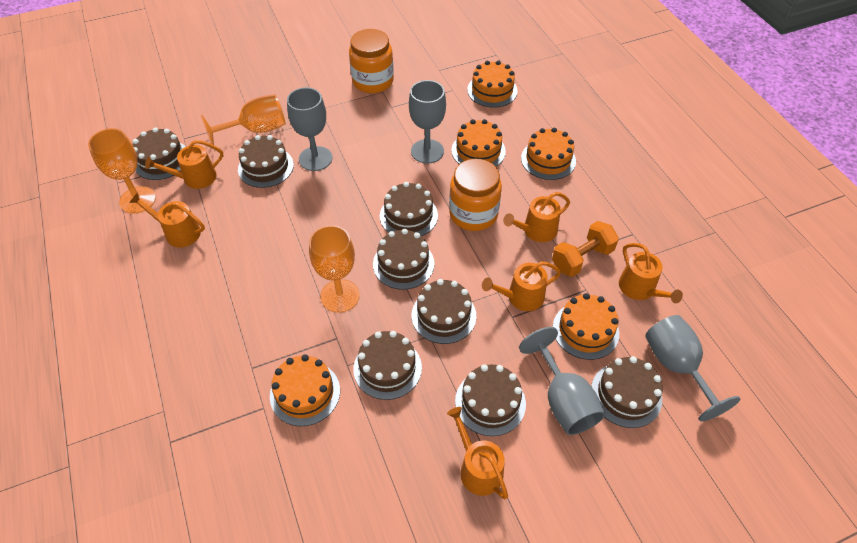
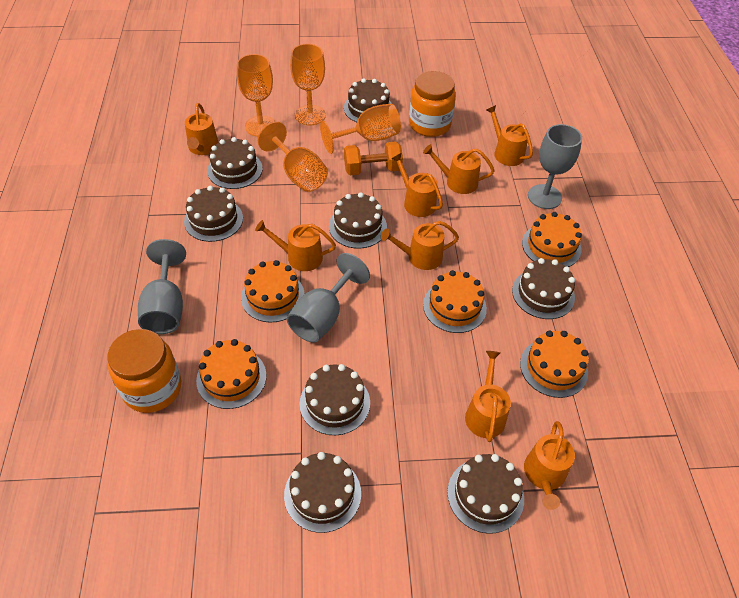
grey goblet: [287,87,332,171] [409,80,446,164] [519,327,605,435] [645,315,740,422] = 4 -> [138,239,186,334] [287,253,370,343] [528,124,582,209] = 3
orange goblet: [88,128,156,214] [201,94,286,145] [309,225,360,313] = 3 -> [237,54,276,137] [258,122,328,192] [290,44,326,125] [320,103,401,154] = 4
orange watering can: [129,193,205,247] [145,140,223,189] [447,407,508,499] [482,261,561,311] [503,192,570,242] [619,243,683,303] = 6 -> [185,103,219,155] [255,220,336,271] [381,221,459,270] [391,153,443,217] [423,144,495,194] [465,351,511,442] [486,105,533,166] [524,421,575,510] = 8

